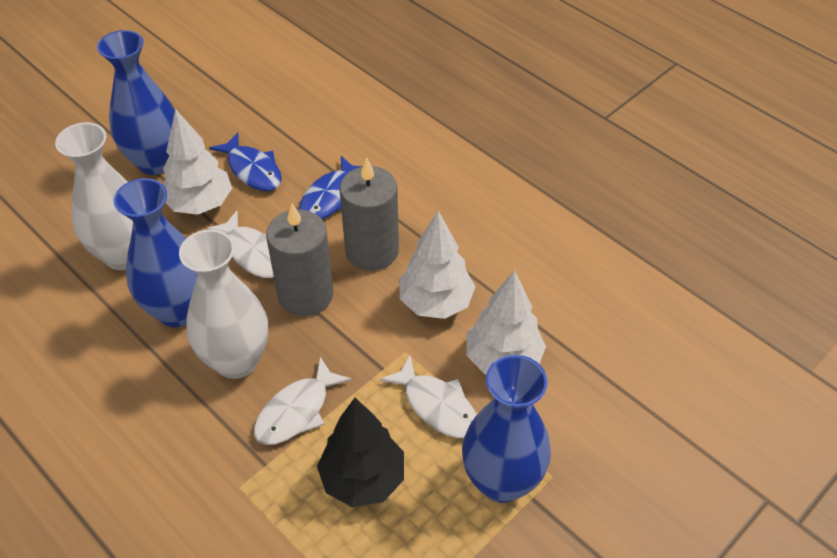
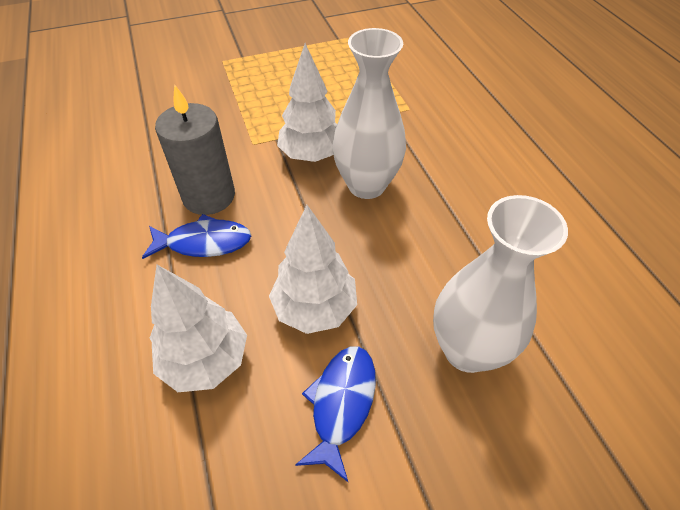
black tree: [317,398,404,507] = 1 -> none = 0
blue vase: [97,30,175,175] [114,178,197,327] [462,355,551,503] = 3 -> none = 0
grey candle: [266,204,334,316] [339,158,399,271] = 2 -> [155,84,235,215] = 1
white fish: [206,211,274,278] [254,357,352,445] [380,355,477,438] = 3 -> none = 0

